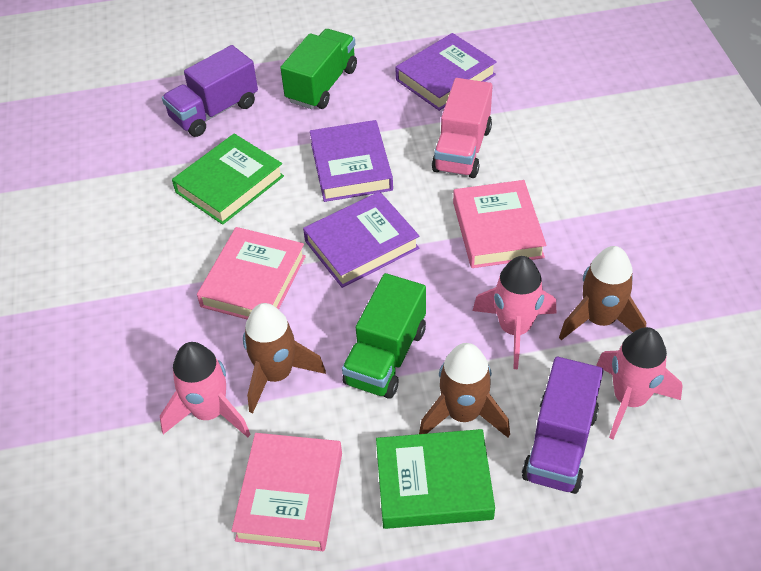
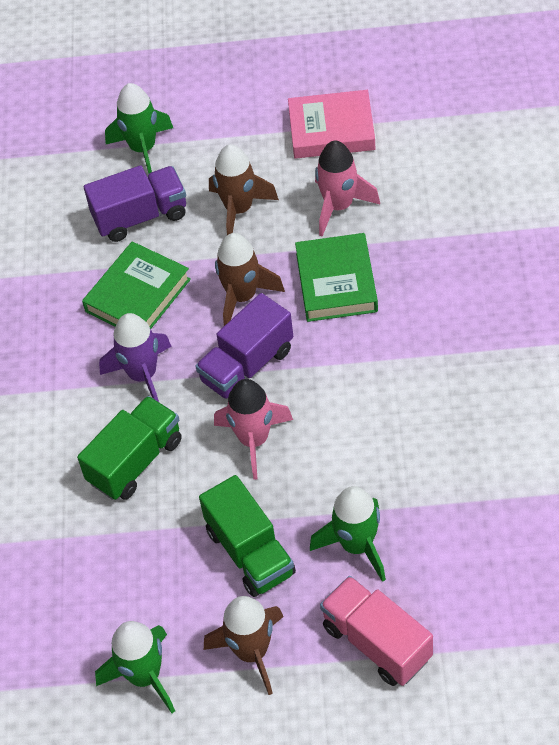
green rocket: none = 0 -> [95,621,175,713] [105,83,173,173] [310,486,386,582] = 3
pink book: [197,227,306,320] [231,433,342,551] [453,180,546,268] = 3 -> [288,90,375,159] = 1
pink rocket: [160,342,251,437] [473,256,556,369] [596,327,683,439] = 3 -> [214,379,293,480] [315,141,380,237] = 2
purple book: [303,191,419,288] [310,120,393,202] [395,33,497,111] = 3 -> none = 0
purple rocket: none = 0 -> [99,313,172,402] = 1

